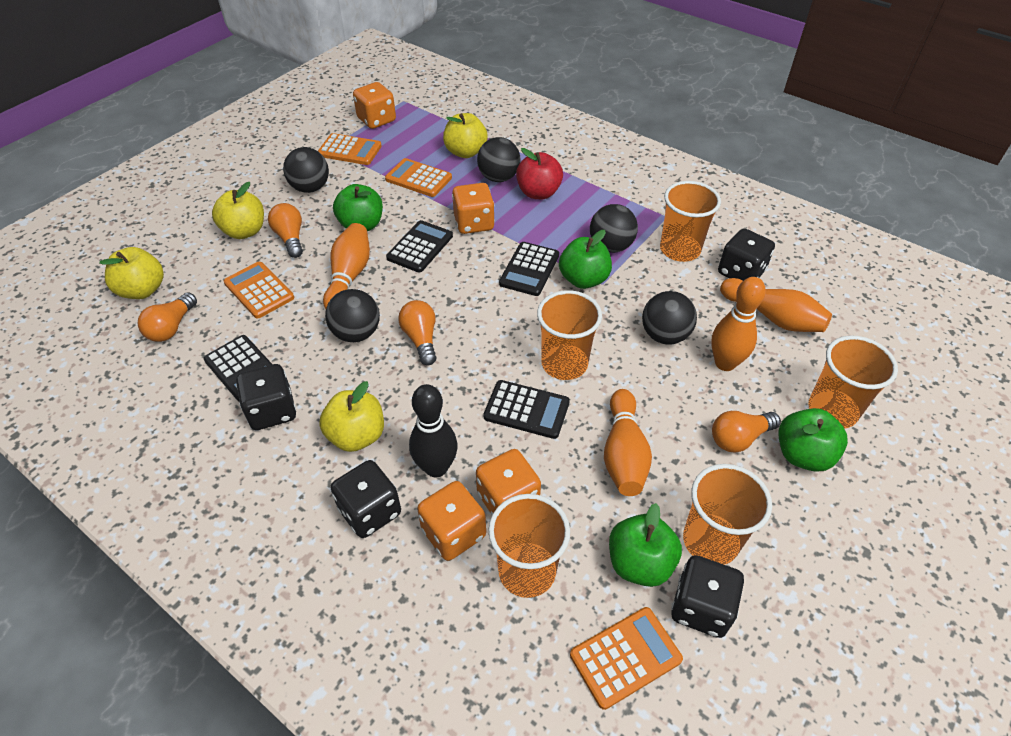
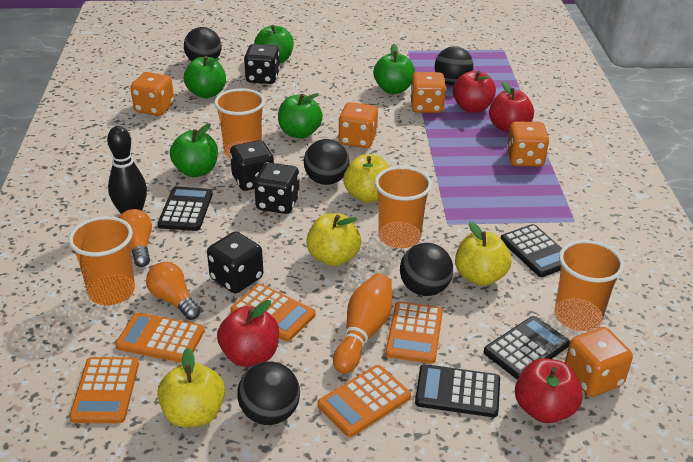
green apple: [333,184,383,231] [559,230,612,289] [609,503,682,587] [779,408,848,472] = 4 -> [170,124,218,177] [184,56,226,98] [254,25,294,64] [278,93,323,138] [373,44,415,94] = 5
orange bowling pin: [323,223,370,309] [604,389,652,496] [711,277,766,371] [720,278,832,332] = 4 -> [333,273,392,374] = 1
orange calculator: [224,262,294,319] [318,133,382,165] [385,158,452,197] [570,607,683,710] = 4 -> [69,357,139,423] [115,313,205,363] [231,284,315,341] [317,365,411,437] [385,302,443,364] = 5
orange cup: [488,494,570,598] [537,290,602,380] [660,181,721,262] [683,464,772,565] [809,336,898,428] = 5 -> [68,216,135,305] [214,88,265,159] [375,166,432,248] [554,240,624,331] = 4
orange dice: [353,82,396,129] [417,481,486,561] [452,183,495,234] [476,449,541,515] = 4 -> [130,72,174,116] [338,102,378,148] [410,72,446,113] [507,121,549,167] [565,327,633,397] = 5
orange light bulb: [138,292,197,342] [268,203,303,258] [398,300,436,365] [712,411,781,453] = 4 -> [119,209,152,267] [146,262,201,320] = 2
red apple: [516,148,563,199] = 1 -> [217,300,279,367] [453,71,496,113] [489,81,534,133] [515,358,583,423] = 4

